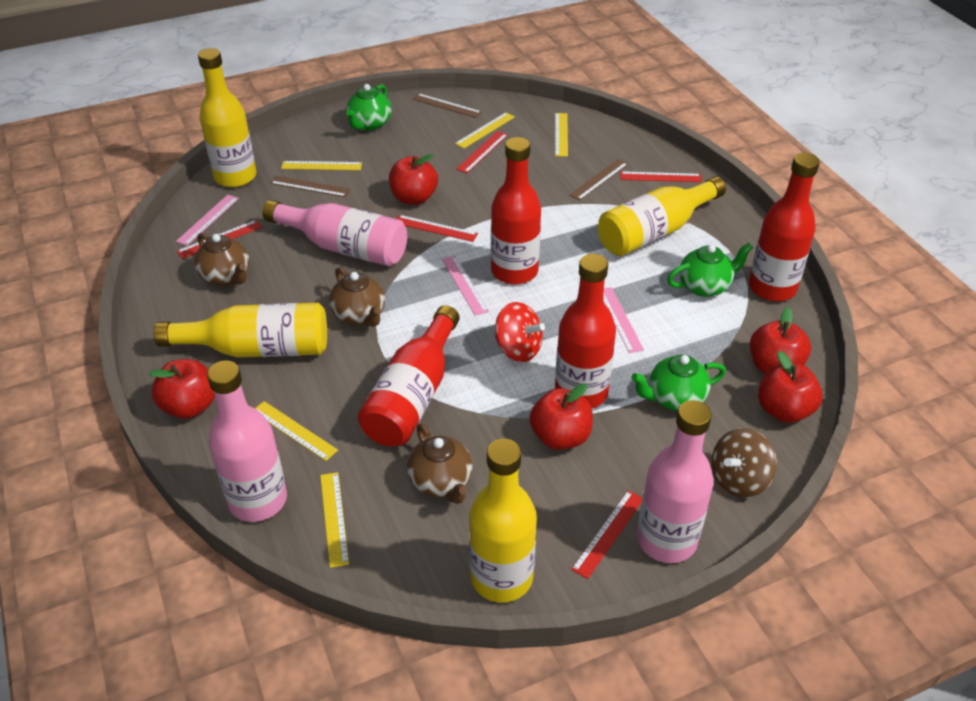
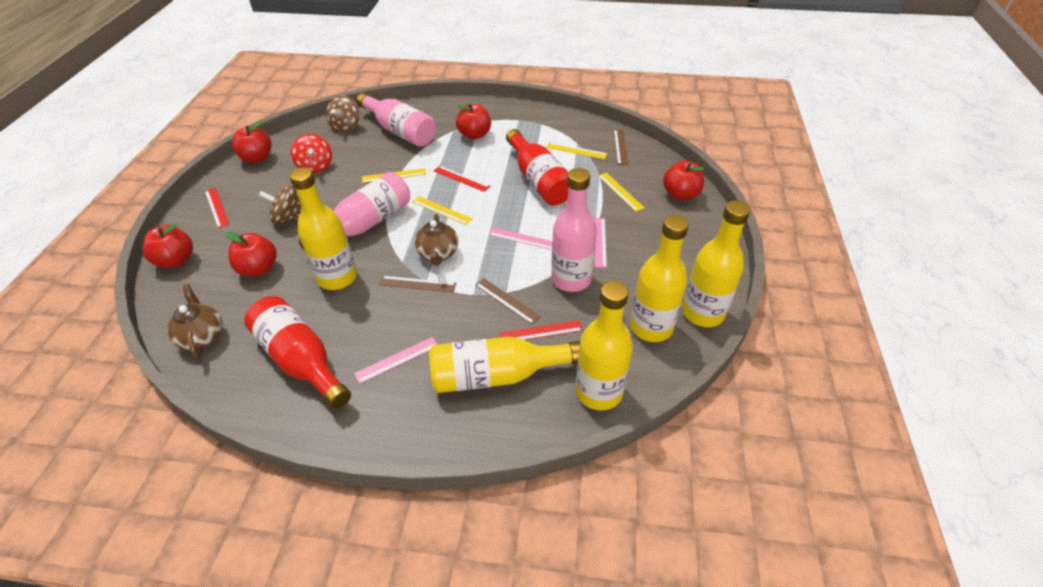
brown spinning top: [711,428,777,498] = 1 -> [259,186,301,224] [326,95,360,133] = 2
brown teapot: [194,233,249,286] [329,267,385,327] [407,424,473,504] = 3 -> [167,284,223,358] [414,214,458,266] = 2
green teapot: [346,84,392,131] [632,355,726,411] [667,243,753,297] = 3 -> none = 0
red bottle: [358,305,460,446] [491,137,541,285] [555,254,616,408] [749,153,820,301] = 4 -> [244,296,351,409] [506,129,568,205] = 2
red ruler: [177,220,262,259] [397,215,478,242] [456,131,508,173] [571,490,642,579] [620,171,702,182] = 5 -> [205,188,230,228] [433,166,490,192] [500,320,583,340] = 3
yellow bottle: [154,303,327,358] [198,48,257,188] [469,439,537,603] [598,176,726,256] = 4 -> [290,167,357,290] [429,337,580,393] [576,281,633,410] [630,215,689,342] [682,200,751,327] = 5
yellow ruler: [255,401,338,461] [281,161,362,170] [320,472,349,568] [455,112,515,148] [555,113,568,157] = 5 -> [362,168,426,183] [413,196,473,225] [546,142,607,159] [598,172,644,212] = 4

